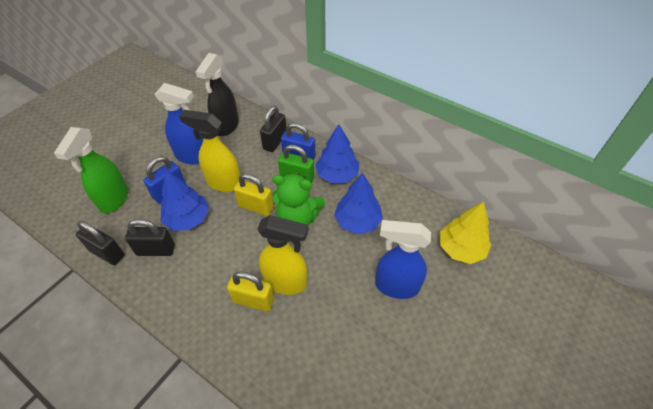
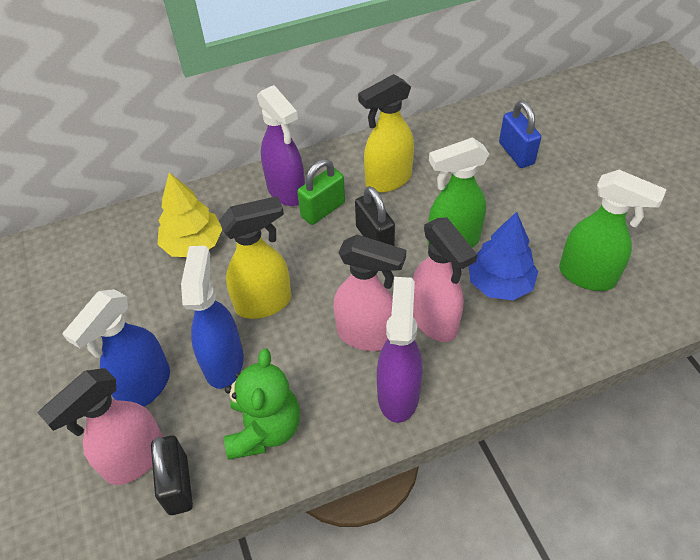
black padlock: [76,221,125,265] [125,219,175,256] [260,106,286,152] = 3 -> [151,435,193,515] [355,186,395,246] = 2
black spray bottle: [196,53,239,136] = 1 -> none = 0
blue padlock: [143,156,185,203] [281,123,315,161] = 2 -> [499,101,541,168] = 1
blue tree: [160,170,209,230] [315,124,359,183] [334,173,383,234] = 3 -> [469,212,538,300] = 1
green spray bottle: [54,127,128,213] = 1 -> [427,137,489,248] [559,170,667,291] = 2
pink spray bottle: none = 0 -> [38,368,163,485] [333,235,406,351] [413,217,478,342] = 3
purple spray bottle: none = 0 -> [257,85,305,206] [377,277,423,423] = 2
yellow padlock: [227,271,274,312] [234,173,274,216] = 2 -> none = 0

